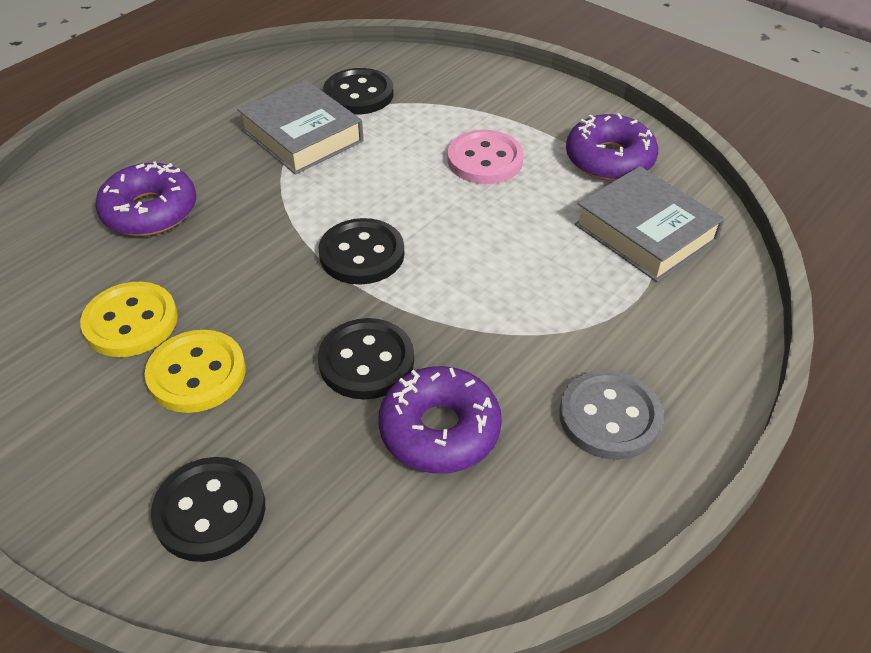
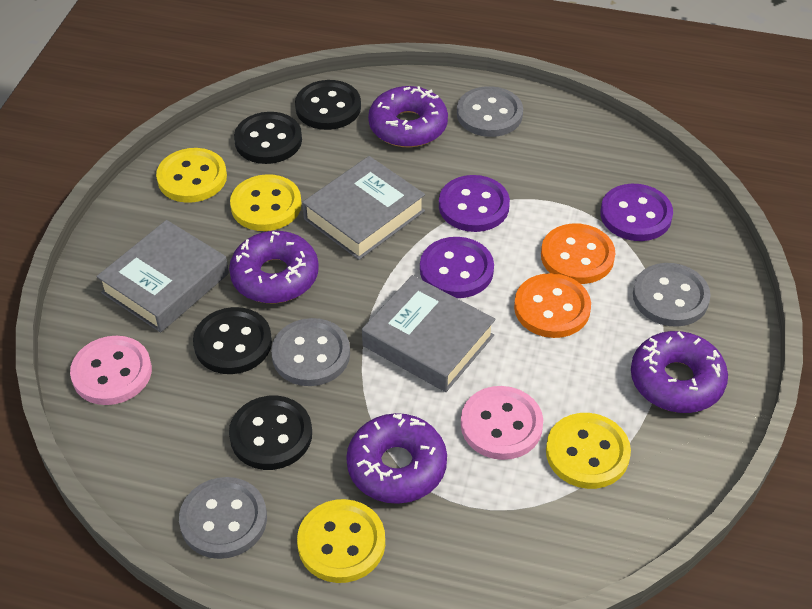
grey book: [237,79,364,175] [575,166,725,282] = 2 -> [97,220,229,332] [302,156,425,260] [362,275,496,392] = 3
grey button: [559,370,663,460] = 1 -> [179,477,267,559] [271,318,350,386] [457,86,523,137] [633,263,711,327] = 4
orange button: none = 0 -> [514,273,591,338] [541,224,615,284] = 2
pink button: [448,130,524,184] = 1 -> [70,336,152,405] [461,386,543,460] = 2
purple button: none = 0 -> [420,237,494,298] [439,175,510,232] [600,184,673,241] = 3
purple donut: [95,161,196,236] [378,366,502,474] [566,113,658,181] = 3 -> [229,231,319,303] [346,413,447,504] [368,86,448,147] [631,331,728,413] = 4
yellow button: [80,282,178,357] [145,330,246,413] = 2 -> [156,148,227,203] [230,174,302,231] [297,499,385,583] [546,413,631,489] = 4

